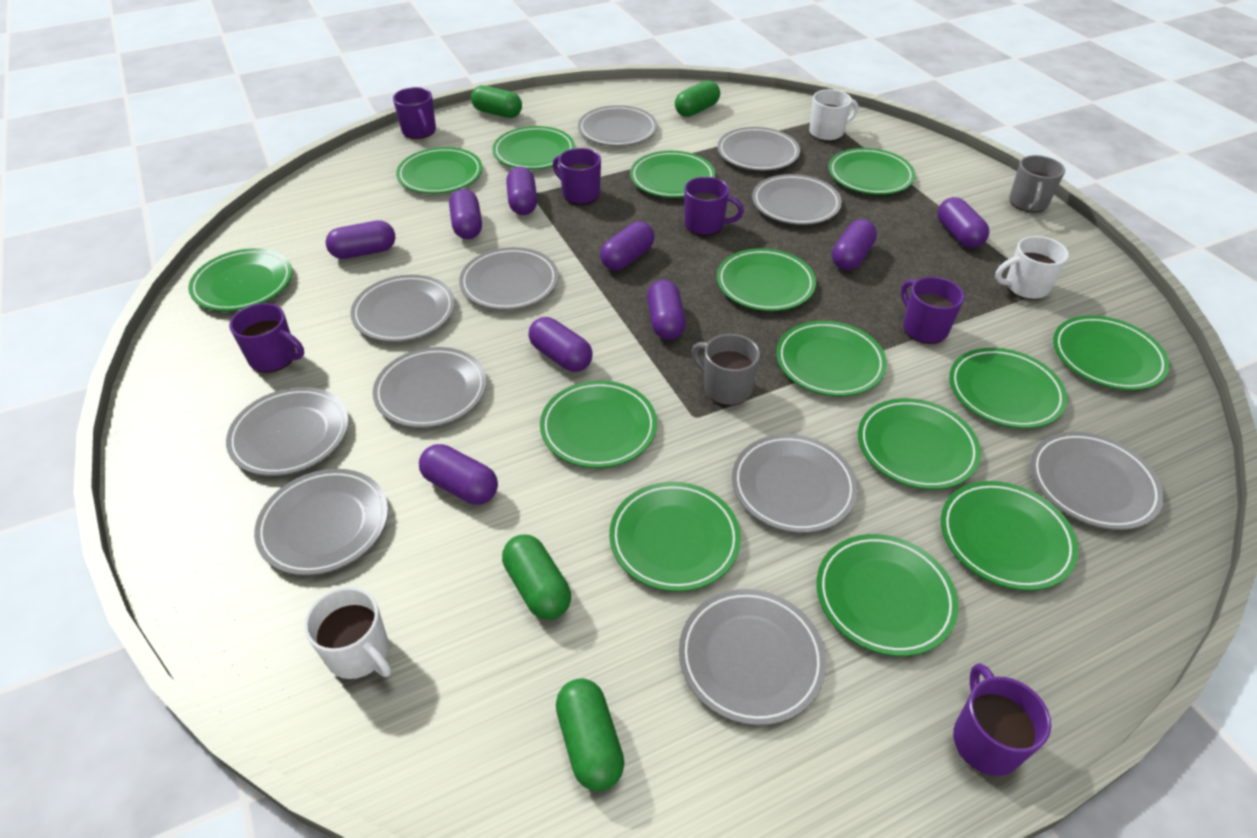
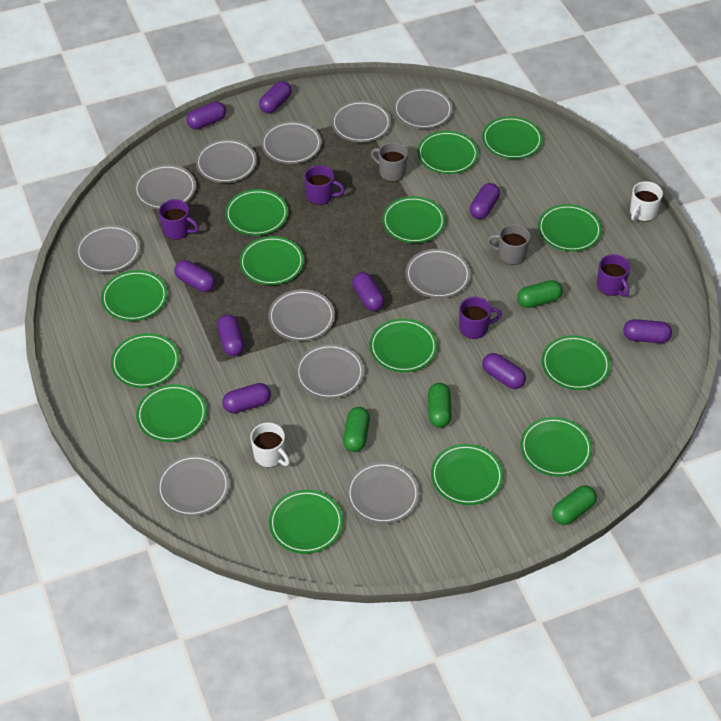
purple mug: [229,303,304,373] [393,87,436,139] [553,148,601,205] [684,177,744,236] [901,277,964,344] [953,663,1051,776] = 6 -> [159,199,199,240] [304,165,345,205] [459,297,502,339] [597,254,631,297] = 4
white mug: [304,587,392,679] [809,89,858,141] [995,236,1069,300] = 3 -> [250,423,290,467] [630,181,663,221] = 2

